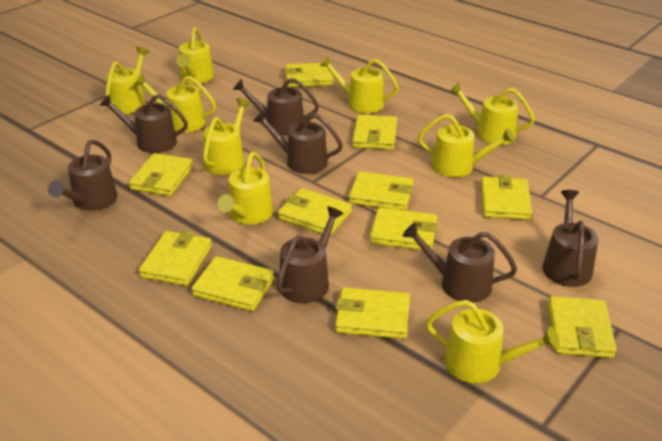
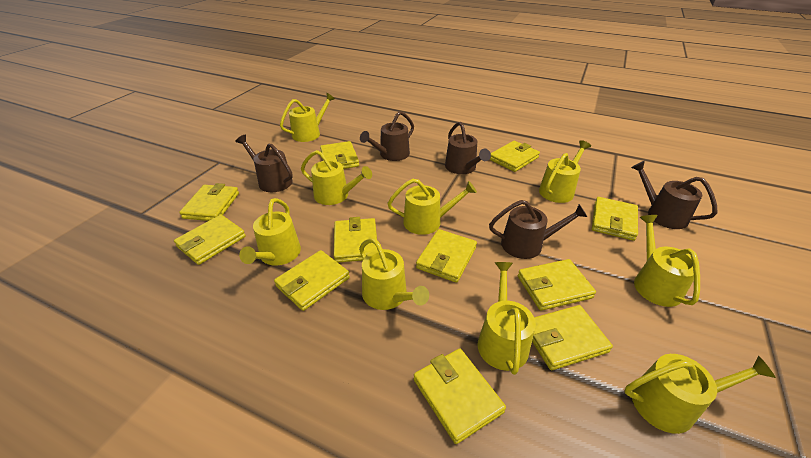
brown watering can: [48,140,117,211] [99,94,188,153] [233,78,319,135] [253,111,343,174] [277,206,344,303] [403,223,517,303] [542,190,598,287] = 7 -> [235,135,293,192] [360,111,414,161] [445,122,491,174] [489,200,587,259] [631,161,717,229] = 5

